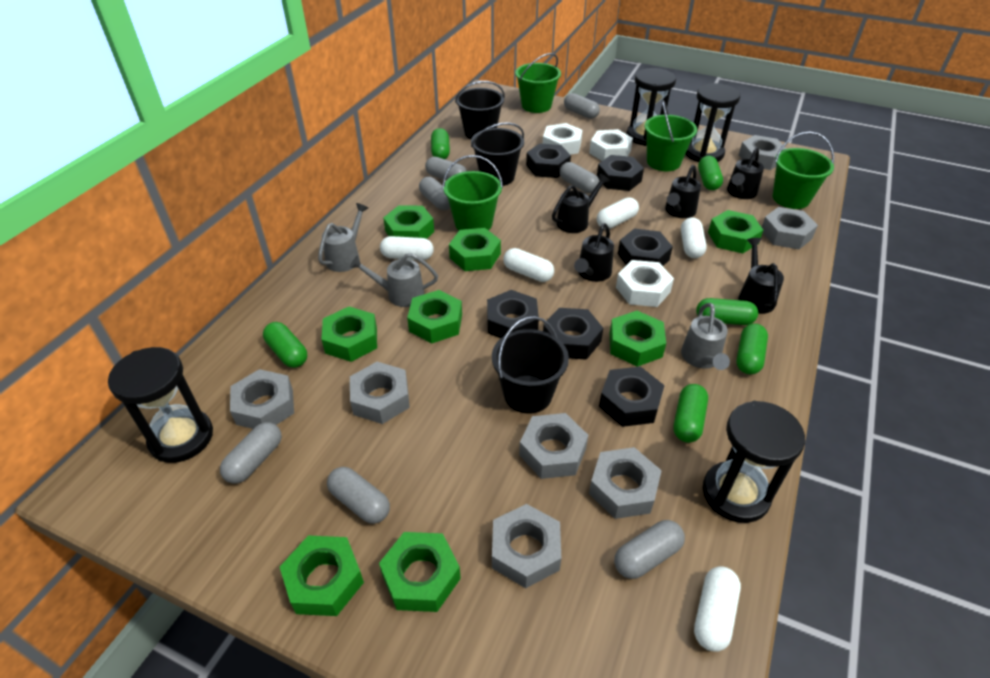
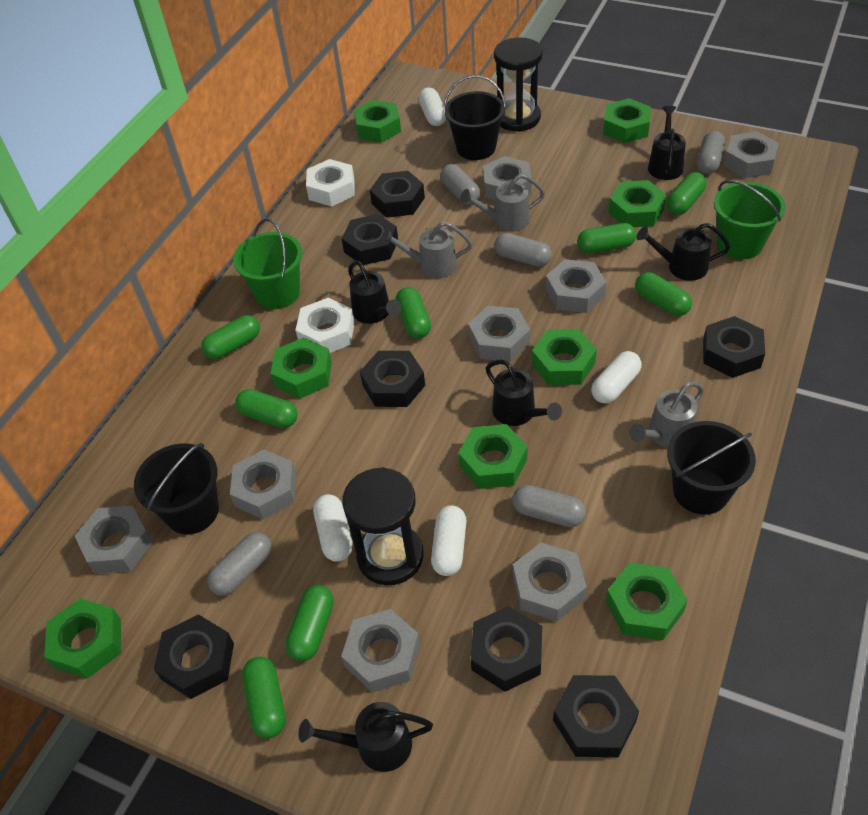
black hourglass: [108,347,213,463] [627,68,676,146] [685,83,740,162] [703,401,805,523] = 4 -> [342,467,423,585] [494,38,543,132] = 2
black nut: [487,290,539,338] [526,143,571,178] [543,308,603,360] [597,155,644,191] [599,366,665,427] [618,228,673,266] = 6 -> [154,614,234,699] [342,214,398,265] [360,351,425,407] [370,171,425,218] [471,606,542,692] [553,675,639,757] [703,316,765,378] = 7
green bucket: [443,155,503,231] [515,53,561,113] [645,100,697,171] [773,131,834,209] = 4 -> [233,218,302,309] [714,180,786,259] = 2
green capsule: [263,322,307,368] [431,128,450,159] [674,384,708,443] [696,298,758,325] [698,156,723,190] [736,324,768,374] = 6 -> [201,315,260,359] [235,389,298,428] [242,657,286,738] [286,585,334,661] [395,287,431,338] [577,223,636,254] [635,272,692,316] [667,172,706,215] = 8
grey capsule: [220,422,282,484] [327,467,390,524] [419,177,450,210] [425,157,467,180] [560,162,599,193] [564,93,600,119] [614,520,685,579] = 7 -> [207,532,272,596] [440,164,480,205] [494,233,552,267] [512,485,586,527] [697,131,725,174] = 5
grey nut: [230,369,294,429] [350,362,410,424] [492,504,561,588] [519,413,588,479] [589,447,662,519] [739,135,786,170] [762,207,818,250] = 7 -> [75,506,153,574] [230,449,296,520] [341,609,420,692] [468,306,530,362] [483,156,532,200] [513,543,587,621] [546,259,607,313] [723,132,779,178] = 8
white capsule: [380,236,434,260] [503,248,554,282] [597,197,639,229] [681,217,707,258] [694,566,741,652] = 5 -> [313,494,353,562] [418,88,446,126] [431,505,466,576] [591,351,642,404] = 4
white nut: [543,123,582,155] [589,129,633,161] [616,260,674,307] = 3 -> [296,298,355,353] [306,159,354,207] = 2

